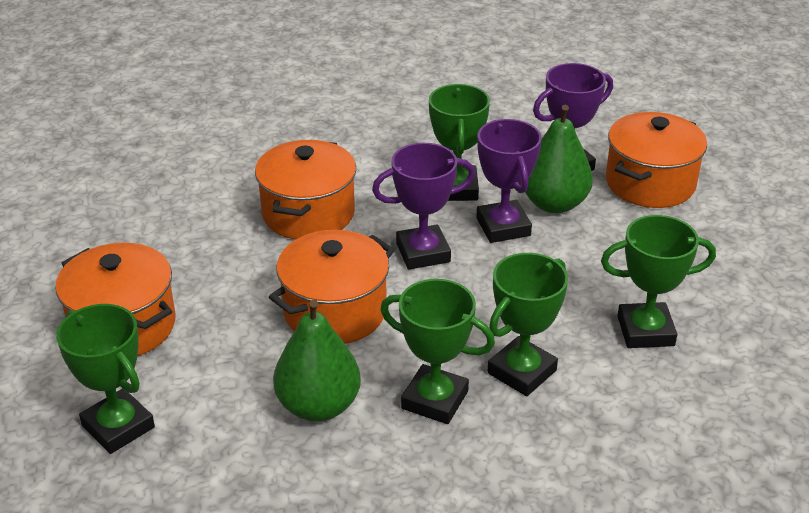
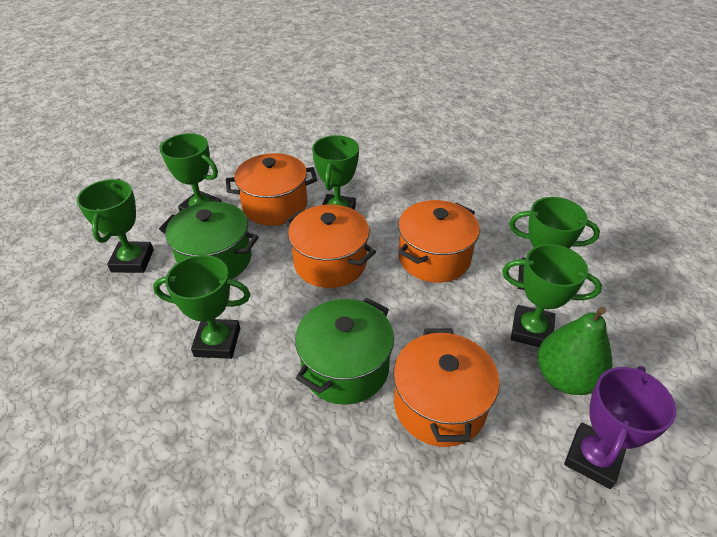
green pear: [273,300,361,422] [525,105,593,213] = 2 -> [538,307,612,395] = 1
green pot: none = 0 -> [159,202,259,279] [295,298,394,405] = 2
green trophy: [56,304,155,454] [380,279,495,424] [429,84,490,201] [487,253,568,396] [601,215,716,348] = 5 -> [77,179,154,273] [153,255,250,359] [159,133,222,212] [312,135,359,209] [502,244,602,347] [509,197,600,290] = 6
purple trophy: [372,143,475,270] [476,119,542,243] [533,63,613,171] = 3 -> [564,366,676,489] = 1

